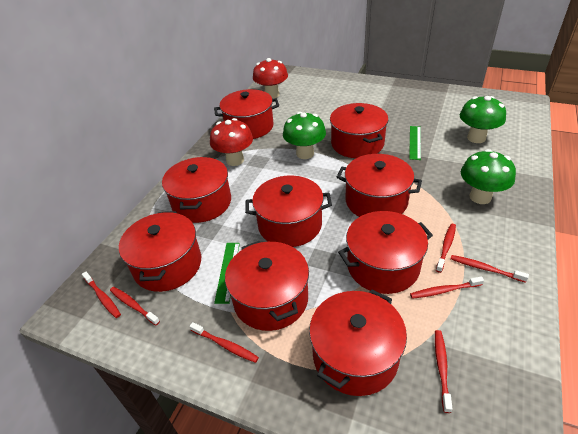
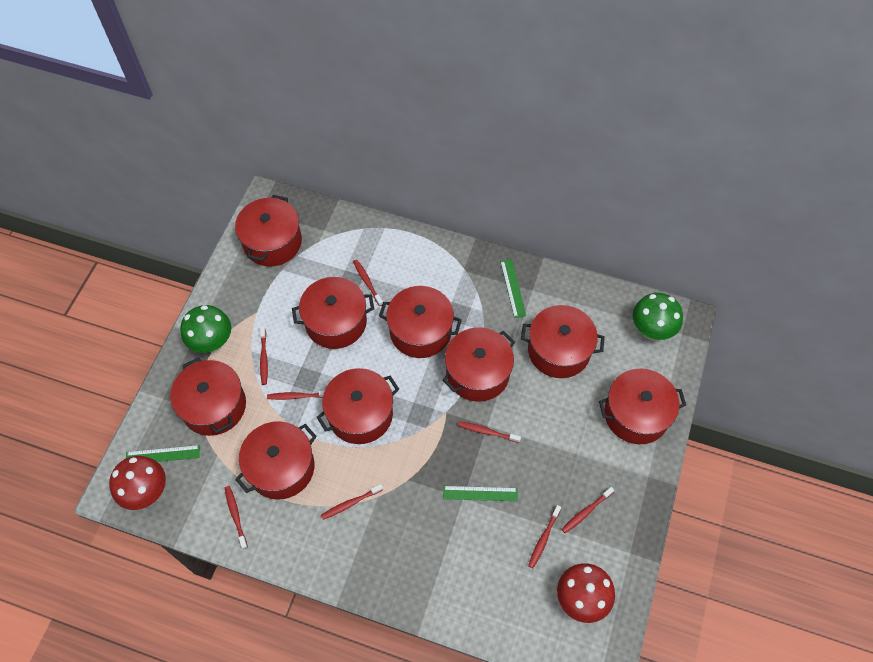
green mushroom: [283,112,326,159] [460,96,506,143] [461,149,516,204] = 3 -> [180,305,231,353] [633,293,683,340] = 2
green ruler: [214,243,240,304] [409,126,421,160] = 2 -> [126,445,200,462] [443,486,518,501] [500,259,526,318] = 3
red toothbrush: [82,272,121,318] [110,287,160,325] [190,322,259,363] [410,276,484,299] [435,330,453,413] [436,224,456,273] [451,255,529,283] = 7 -> [225,486,248,549] [260,327,268,385] [267,391,324,400] [321,484,383,520] [353,259,383,306] [458,421,521,443] [528,505,561,568] [562,487,614,533] = 8

